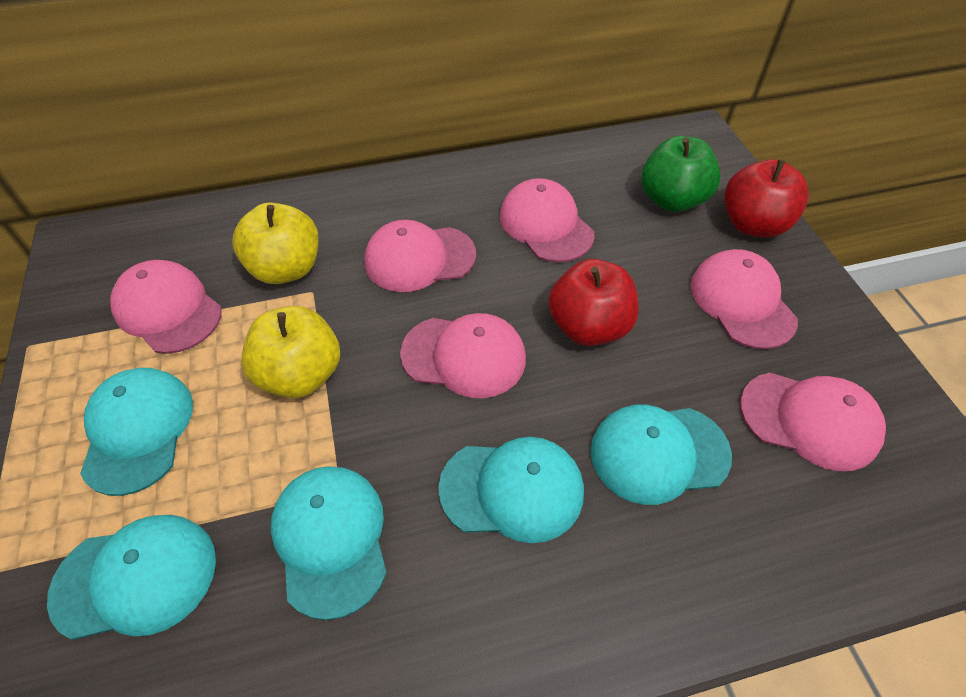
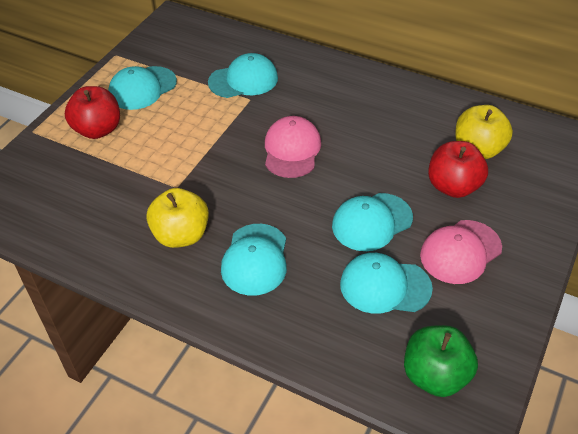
pink cap: [110,260,222,354] [364,220,476,292] [400,313,526,398] [499,178,594,262] [690,249,798,349] [740,373,886,472] = 6 -> [265,116,321,178] [420,220,502,284] = 2

